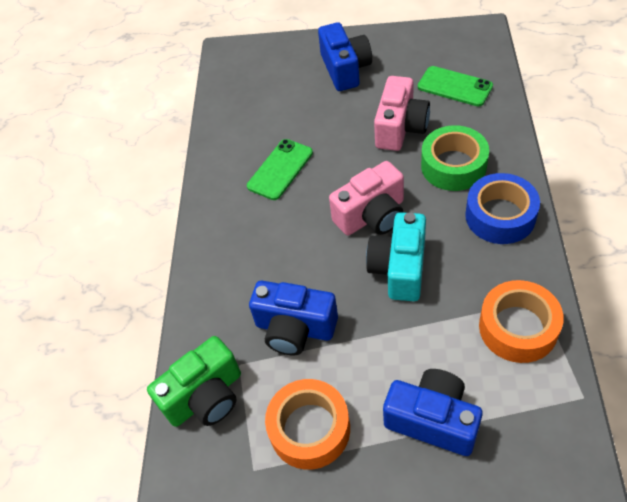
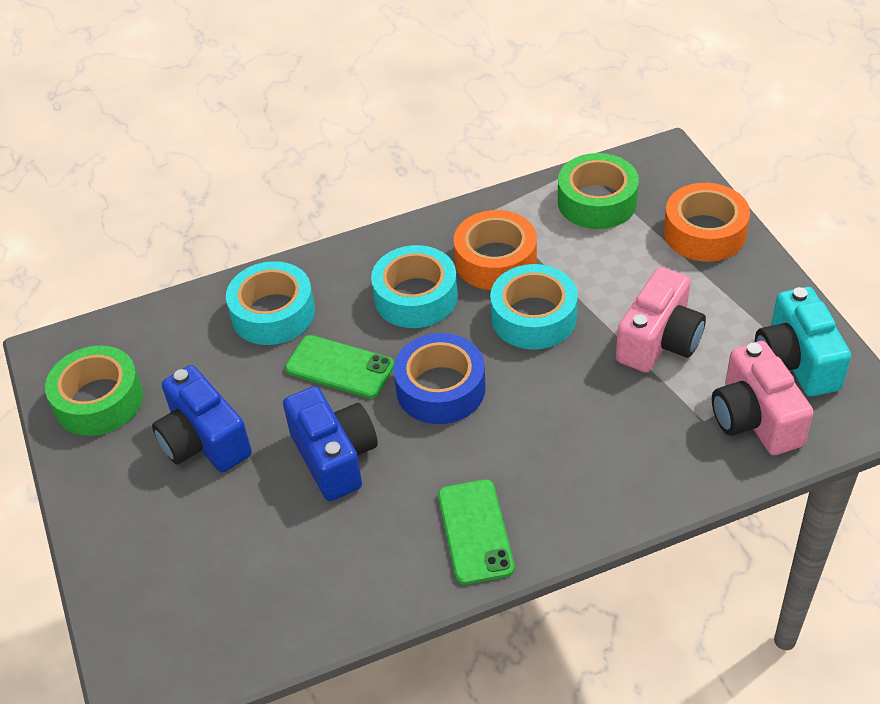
blue camera: [249,281,338,355] [318,22,372,91] [383,369,483,456] = 3 -> [152,365,252,472] [283,386,378,501] = 2
green camera: [147,336,241,427] = 1 -> none = 0
green tape: [421,125,489,191] = 1 -> [45,346,143,436] [558,153,639,229] = 2
turquoise tape: none = 0 -> [226,261,315,345] [371,245,458,328] [490,264,578,350] = 3

